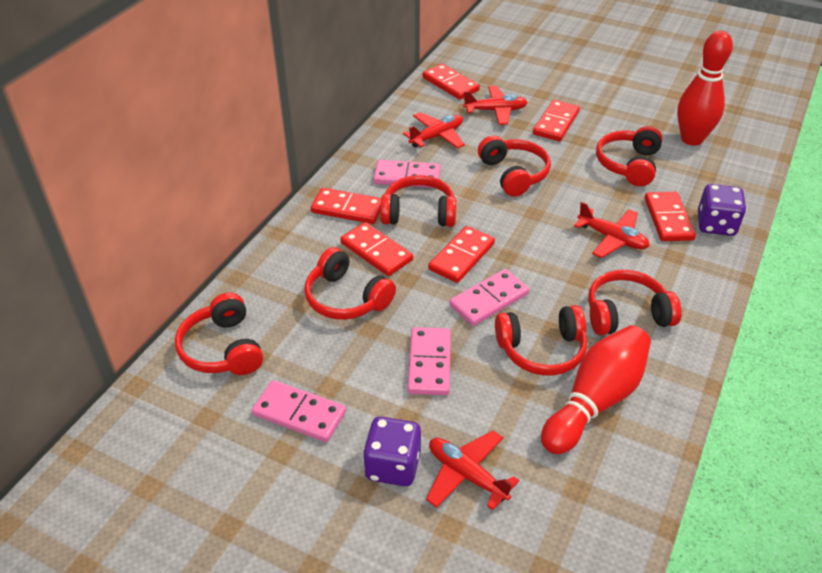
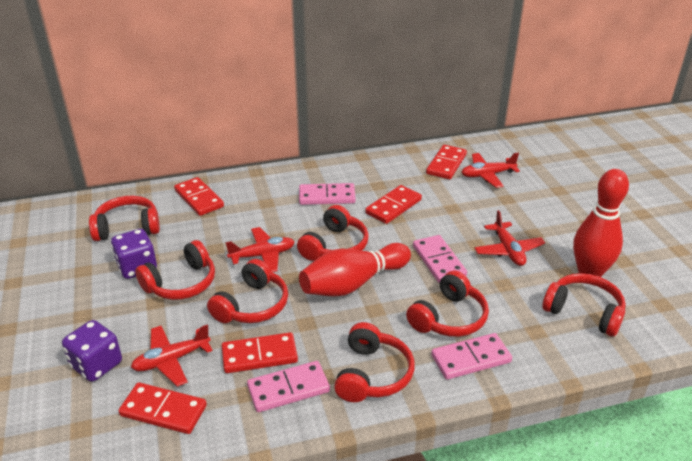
red domino: [311,188,381,224] [341,222,413,276] [423,63,480,100] [428,226,495,283] [533,100,580,141] [645,192,696,241] = 6 -> [119,382,207,434] [174,177,224,216] [222,332,298,373] [365,185,422,224] [426,145,467,179] = 5

